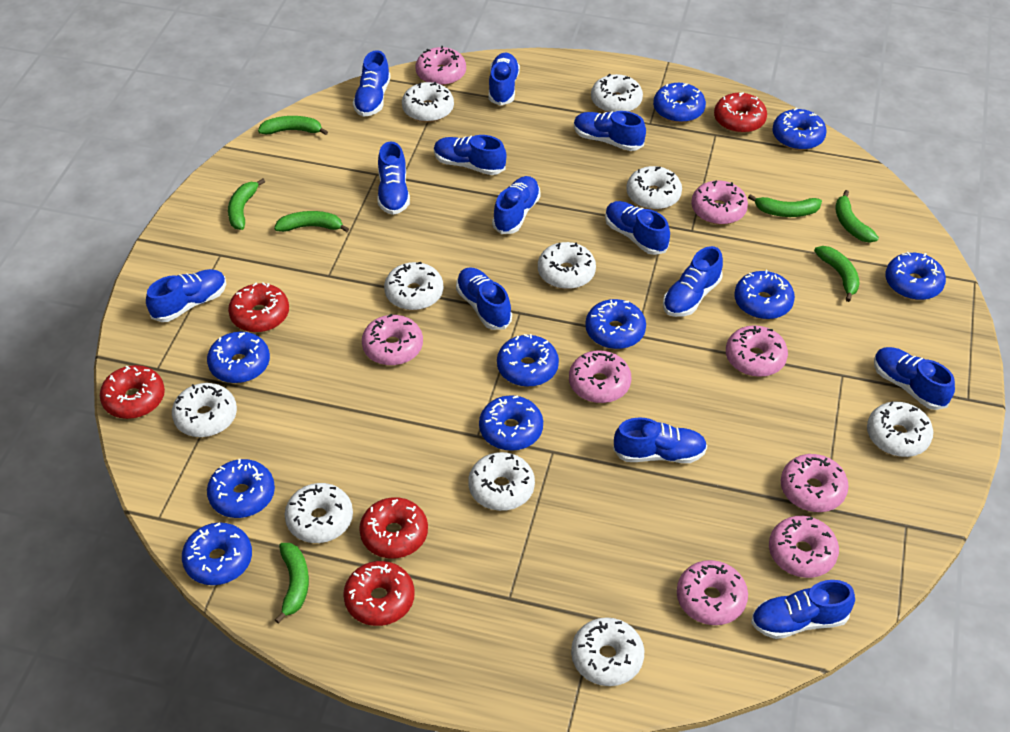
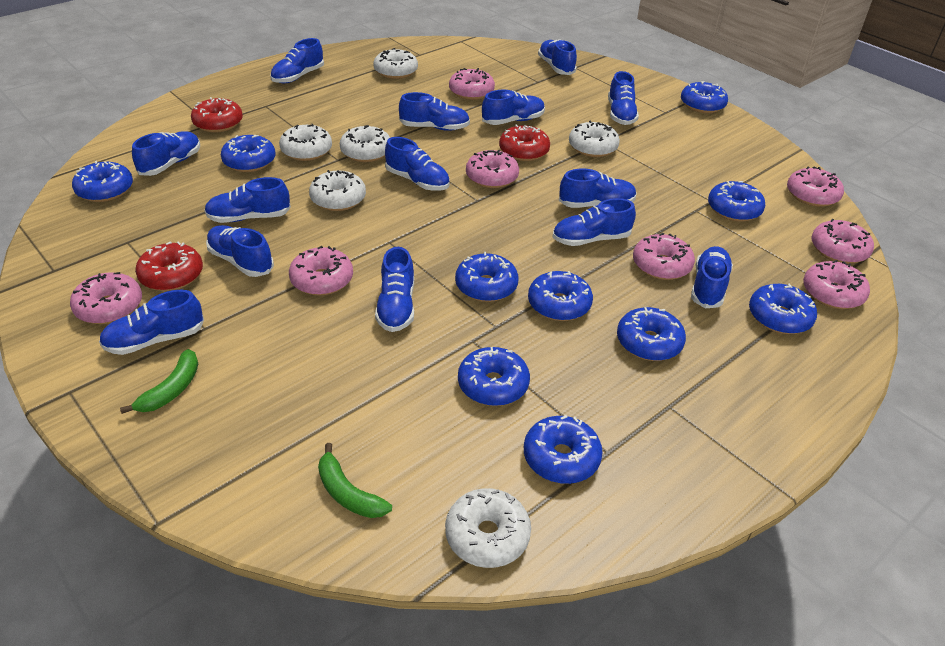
blue shoe: [146,269,226,322] [353,50,391,117] [377,141,410,215] [434,135,506,175] [456,267,512,330] [489,53,520,106] [492,176,541,234] [574,111,646,151] [605,201,670,255] [613,417,707,463] [663,246,723,317] [751,580,855,639] [874,347,955,410] = 13 -> [99,290,204,355] [132,131,200,176] [204,177,291,223] [206,225,274,277] [270,38,324,83] [375,247,414,332] [385,137,450,191] [399,92,470,131] [482,90,545,125] [538,39,577,75] [552,198,636,246] [559,169,637,208] [608,71,639,125] [691,246,733,308] = 14
green banana: [228,179,265,230] [258,116,328,135] [274,211,349,232] [275,543,309,624] [748,194,822,217] [814,246,860,302] [835,190,879,243] = 7 -> [120,349,198,414] [318,443,392,518] = 2
red donut: [100,365,165,419] [228,282,289,333] [343,561,415,626] [359,497,428,558] [714,92,767,133] = 5 -> [135,241,203,291] [191,97,243,133] [499,124,550,161] = 3
white donut: [172,383,237,437] [285,483,353,543] [384,262,443,310] [402,82,454,122] [468,452,535,511] [538,242,596,289] [571,617,644,686] [591,74,643,112] [626,166,682,210] [867,402,933,457] = 10 -> [279,124,332,161] [309,170,366,211] [340,125,390,162] [373,48,418,79] [445,488,531,568] [569,120,620,157] = 6

